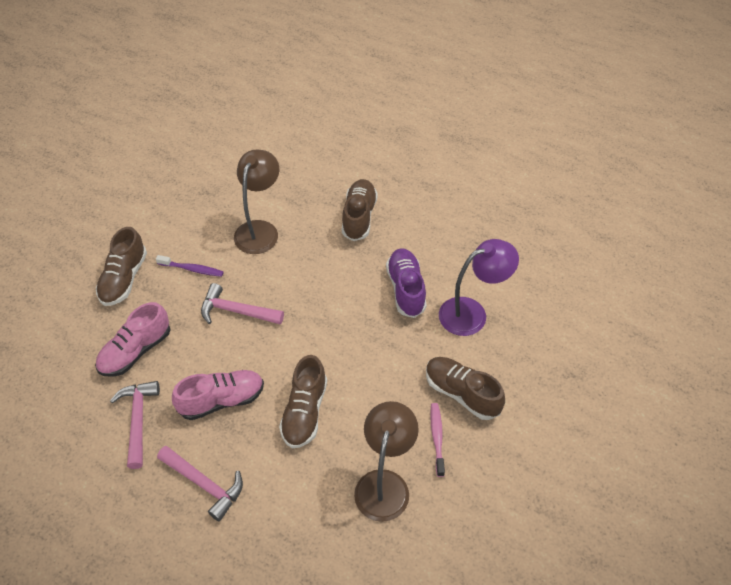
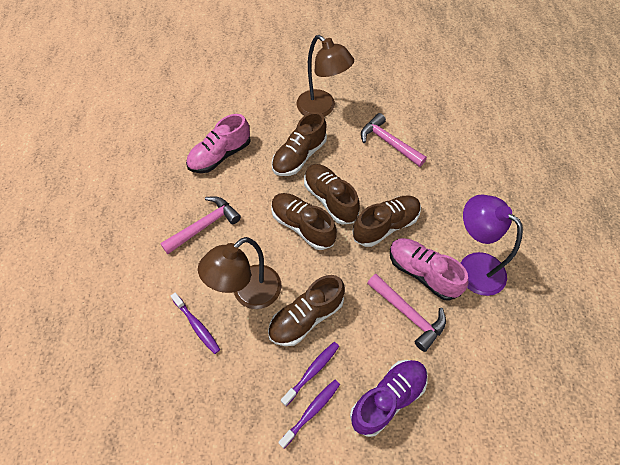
brown shoe: [96,227,147,306] [279,355,327,448] [342,179,378,241] [426,357,505,420] = 4 -> [268,275,345,346] [271,193,337,250] [272,112,327,176] [304,164,360,225] [352,195,421,247] = 5
pink toothbrush: [430,403,445,477] = 1 -> none = 0
purple toothbrush: [156,255,224,277] = 1 -> [171,293,220,354] [278,380,340,448] [281,342,339,406] = 3

